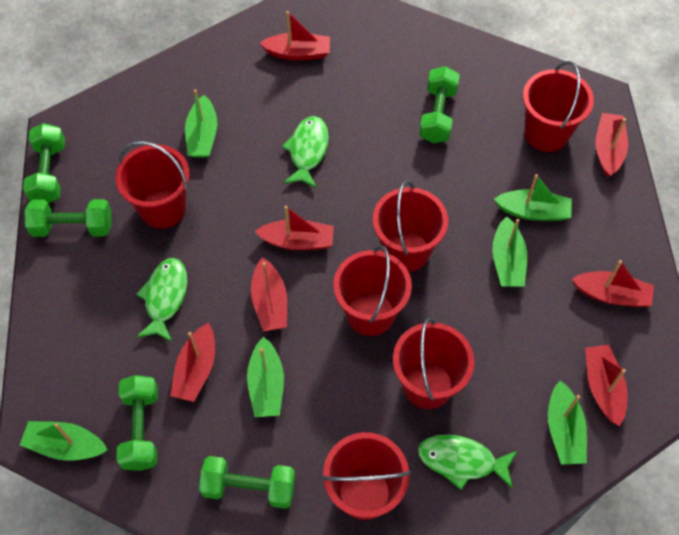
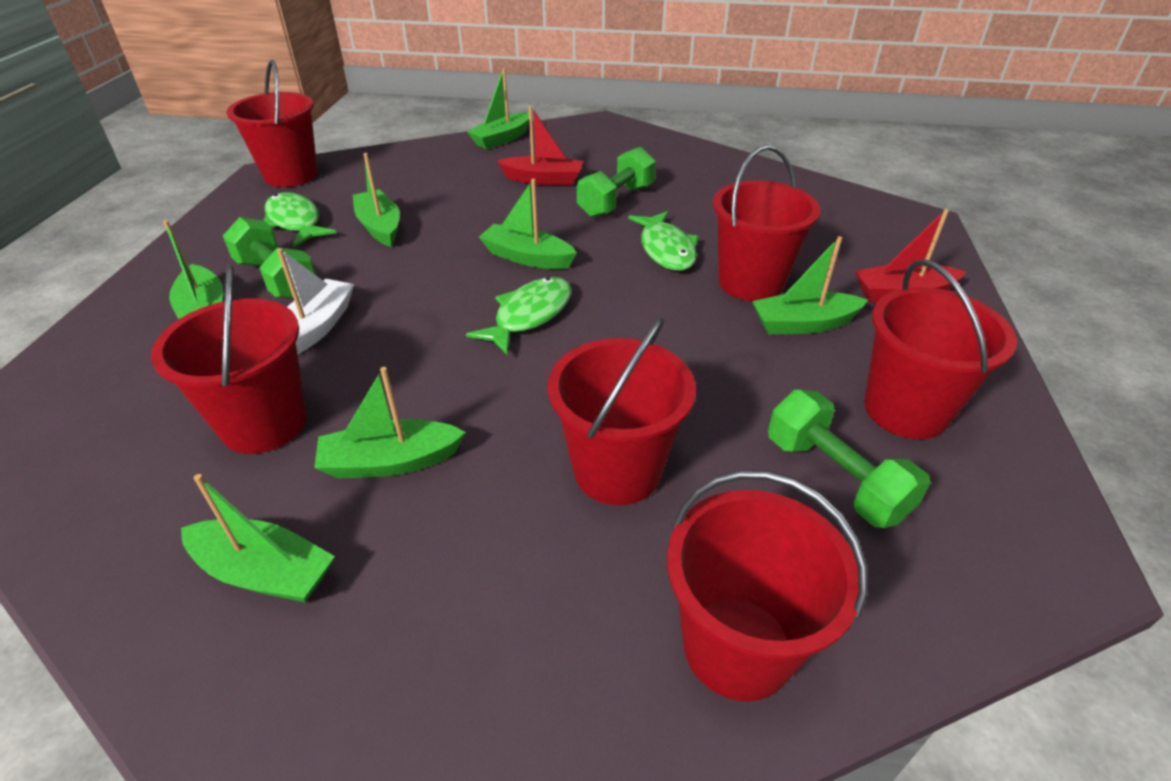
green boat: [20,421,108,461] [185,89,217,158] [247,337,284,417] [492,216,527,287] [494,174,572,221] [548,381,587,465] = 6 -> [163,220,223,319] [181,474,335,602] [314,367,466,479] [353,153,400,247] [467,68,529,150] [479,179,577,269] [752,236,868,335] = 7
green dumbbell: [23,123,65,203] [25,199,112,237] [116,375,158,471] [199,456,295,509] [419,66,460,143] = 5 -> [223,217,316,298] [577,147,656,218] [768,390,930,528] = 3
red boat: [170,323,215,402] [251,257,287,331] [254,206,334,250] [259,11,330,60] [572,260,654,307] [585,345,628,426] [595,113,628,177] = 7 -> [497,106,583,185] [855,209,966,303] = 2
white boat: none = 0 -> [277,248,354,354] = 1

